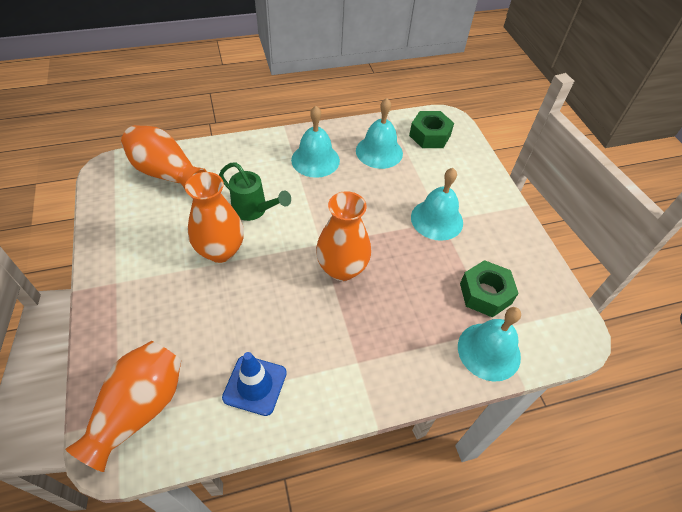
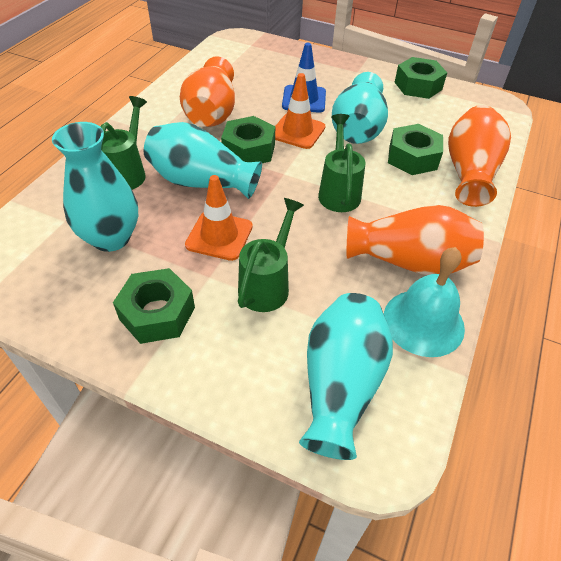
green nut: [409,111,454,148] [460,260,519,317] = 2 -> [113,268,195,344] [221,116,275,163] [388,124,443,175] [395,57,447,99] = 4
green watering can: [219,162,291,221] = 1 -> [101,96,147,190] [238,198,304,312] [318,114,365,212] = 3
orange traffic cone: none = 0 -> [185,175,253,261] [275,73,325,149] = 2
orange vase: [65,341,181,472] [121,125,207,193] [185,172,244,263] [316,191,371,281] = 4 -> [180,56,235,127] [347,205,484,275] [448,105,511,207] = 3
turquoise bell: [291,106,340,178] [356,98,403,169] [411,168,463,241] [458,307,521,382] = 4 -> [384,247,465,357] = 1
turquoise vase: none = 0 -> [52,122,138,252] [144,122,262,199] [299,293,393,460] [332,72,388,144] = 4

